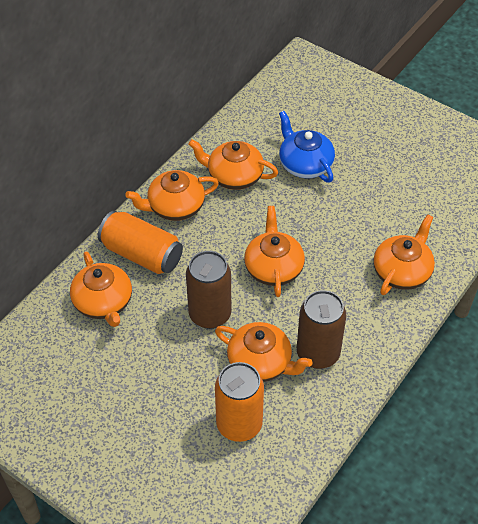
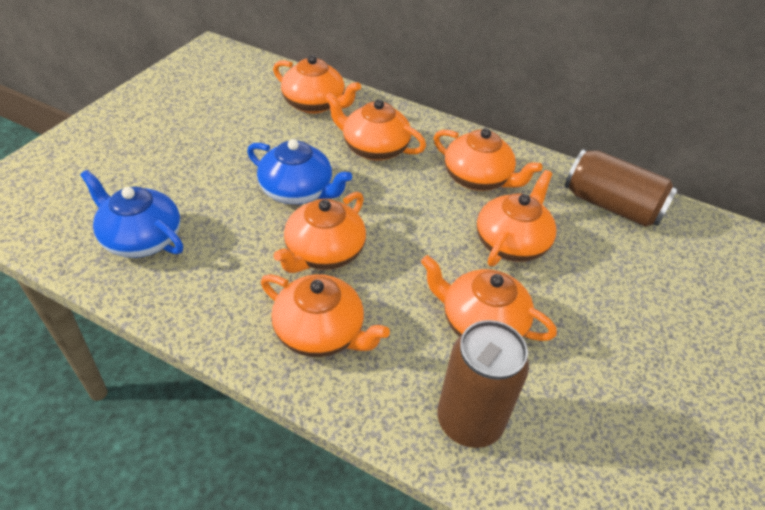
blue teapot: [279,111,335,183] = 1 -> [80,170,183,258] [247,139,352,204] = 2
orange can: [98,211,183,274] [215,362,264,442] = 2 -> none = 0
orange teapot: [70,251,132,327] [125,170,219,221] [188,139,278,190] [215,322,313,382] [244,206,305,297] [373,214,435,295] = 6 -> [261,274,390,357] [273,55,361,114] [274,192,366,273] [324,92,426,161] [421,255,557,341] [434,128,542,191] [476,170,557,266] = 7

